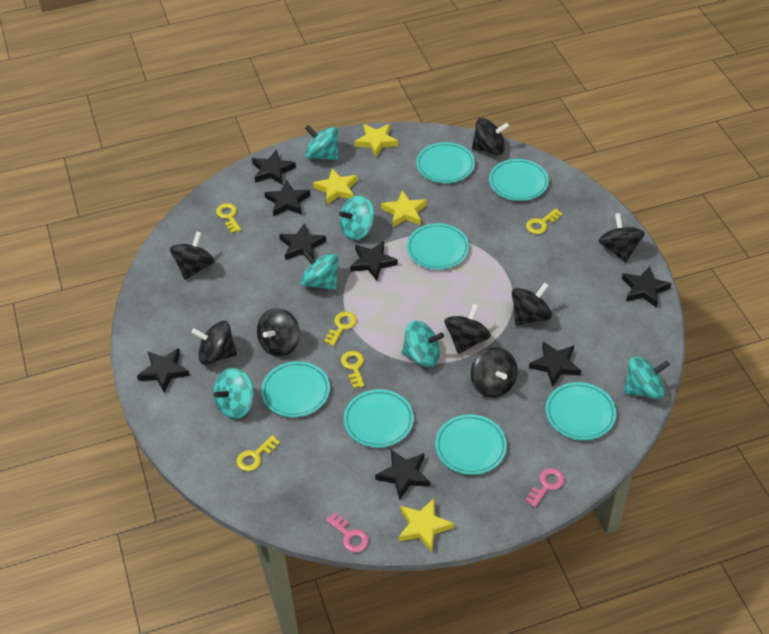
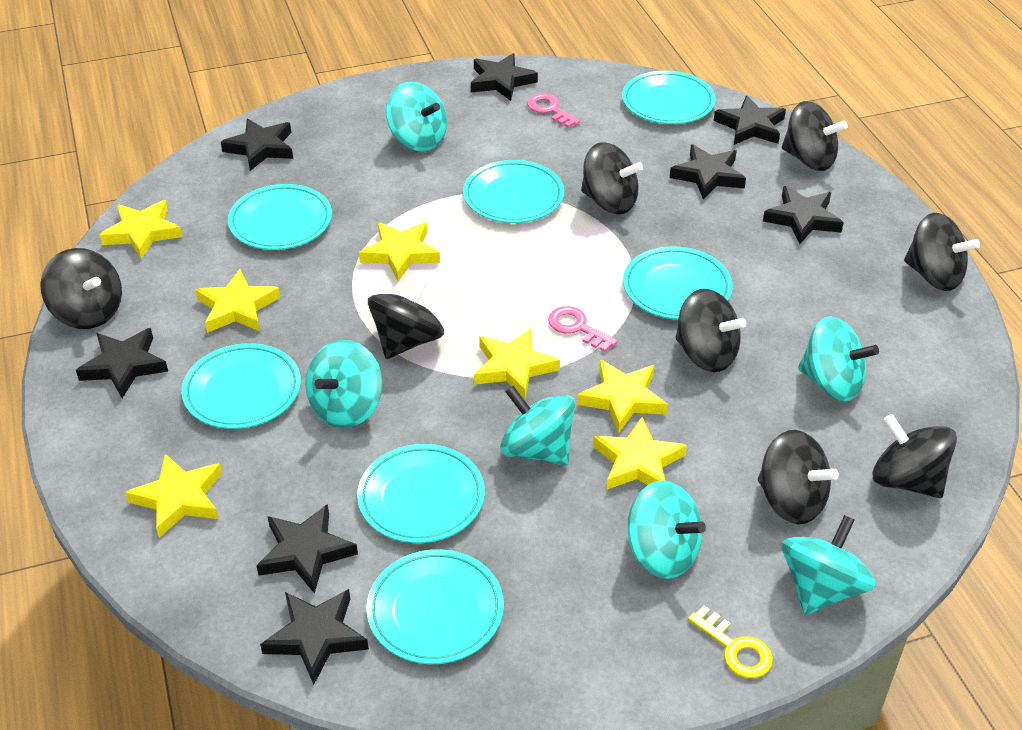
yellow key: [216,203,241,233] [237,435,280,471] [324,311,357,346] [341,351,365,388] [526,208,563,234] = 5 -> [688,606,773,678] = 1
yellow star: [313,168,358,204] [354,124,398,157] [381,190,427,227] [399,498,454,552] = 4 -> [99,200,182,259] [125,454,222,538] [195,269,280,333] [359,222,440,281] [474,328,560,399] [577,360,668,433] [593,417,687,490] = 7

